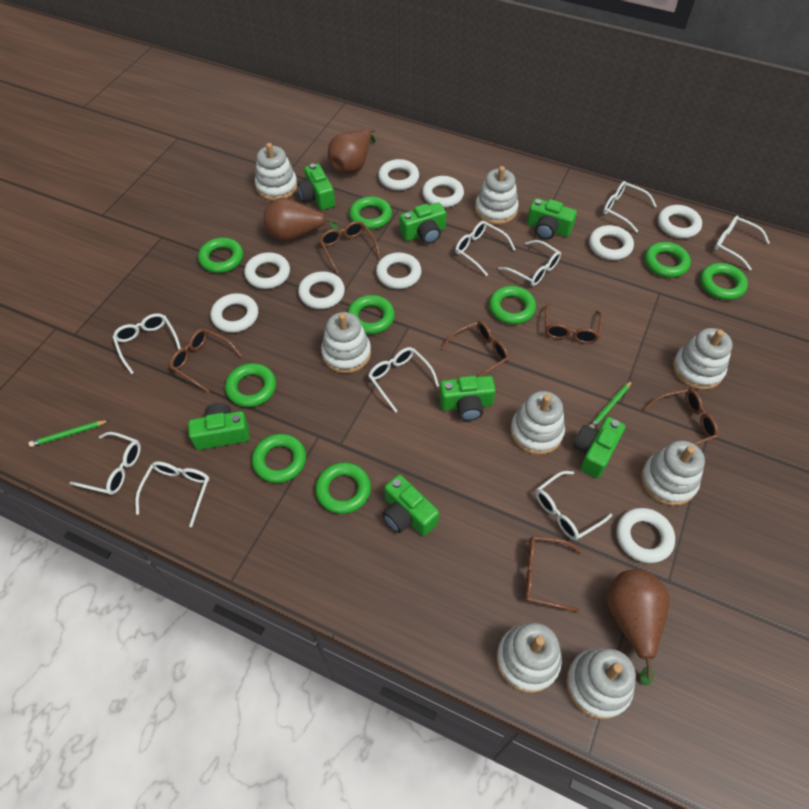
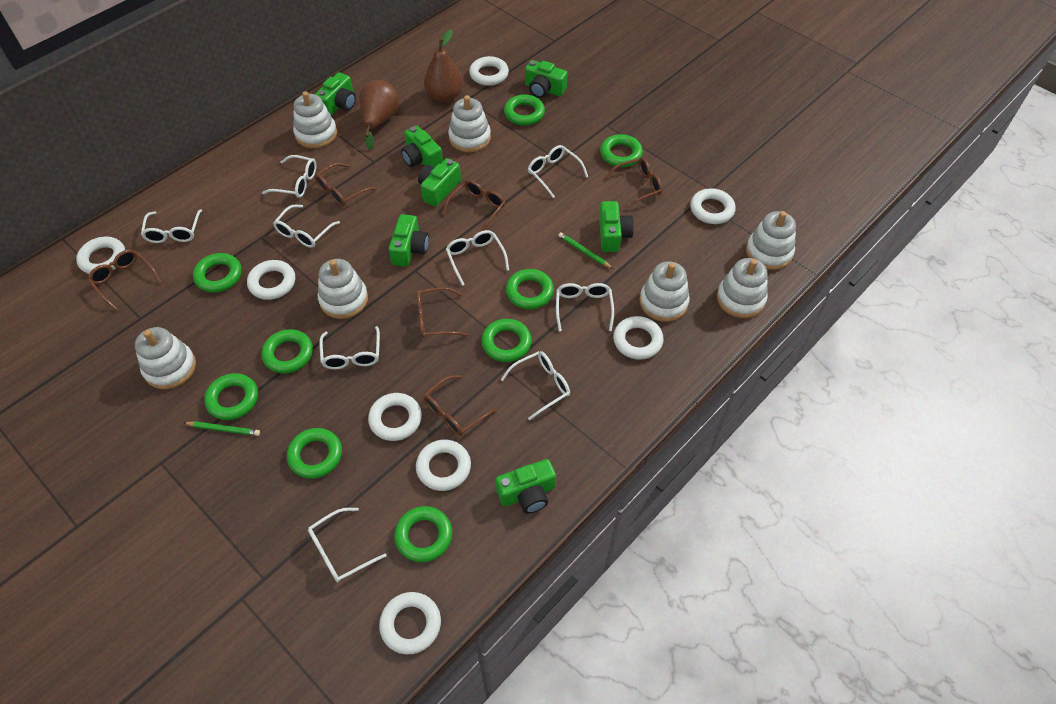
brown pear: [264,198,339,242] [328,128,376,174] [606,569,670,686] = 3 -> [359,80,399,150] [424,30,463,103] = 2
white ring: [211,293,258,333] [244,252,290,289] [298,271,345,309] [376,252,422,289] [378,159,419,190] [422,176,464,208] [589,225,634,260] [616,508,675,563] [658,205,702,238] = 9 -> [76,237,125,274] [247,260,295,300] [368,393,422,441] [379,592,441,654] [416,440,471,491] [469,56,509,86] [613,316,664,360] [690,188,736,224] = 8
white stacking toy: [255,143,297,201] [321,312,371,373] [475,166,519,225] [496,623,562,693] [510,391,565,455] [566,649,636,719] [641,440,705,506] [673,328,732,390] = 8 -> [135,327,196,389] [293,91,337,148] [318,259,368,319] [448,95,491,152] [640,261,690,322] [717,258,768,318] [746,211,796,270] = 7

